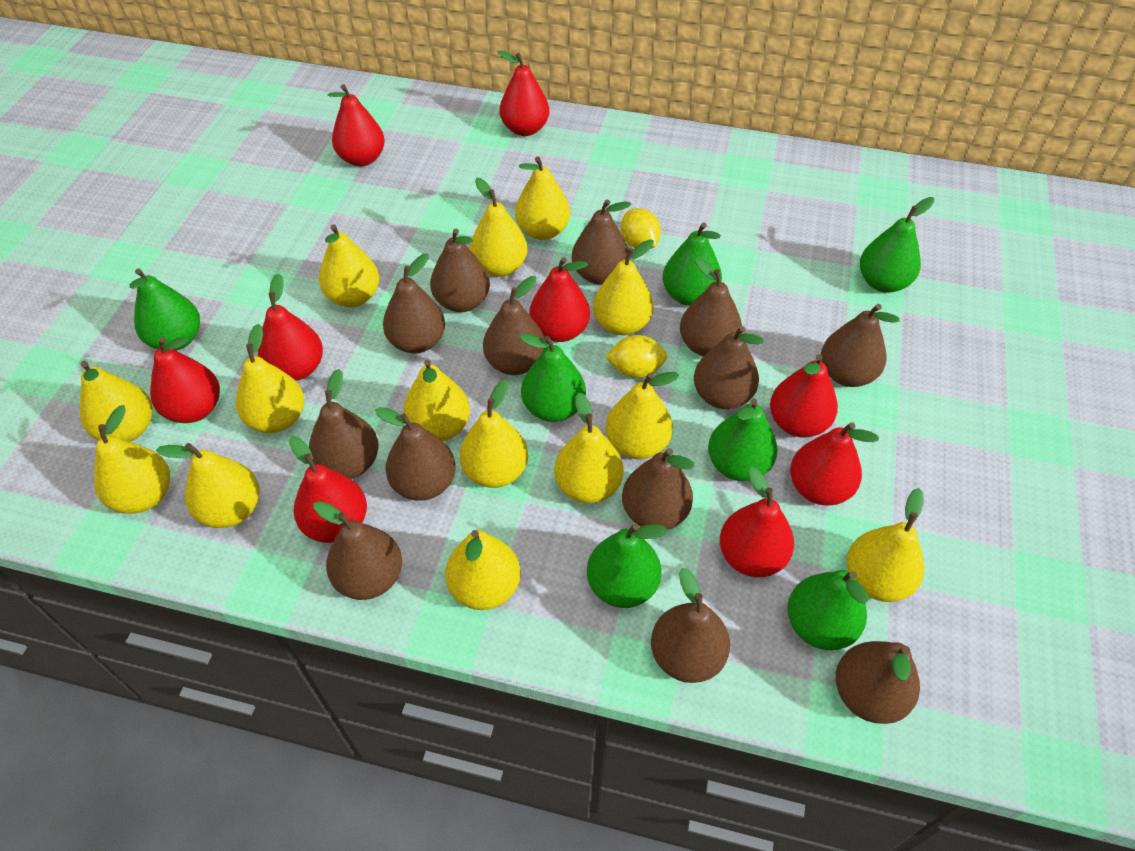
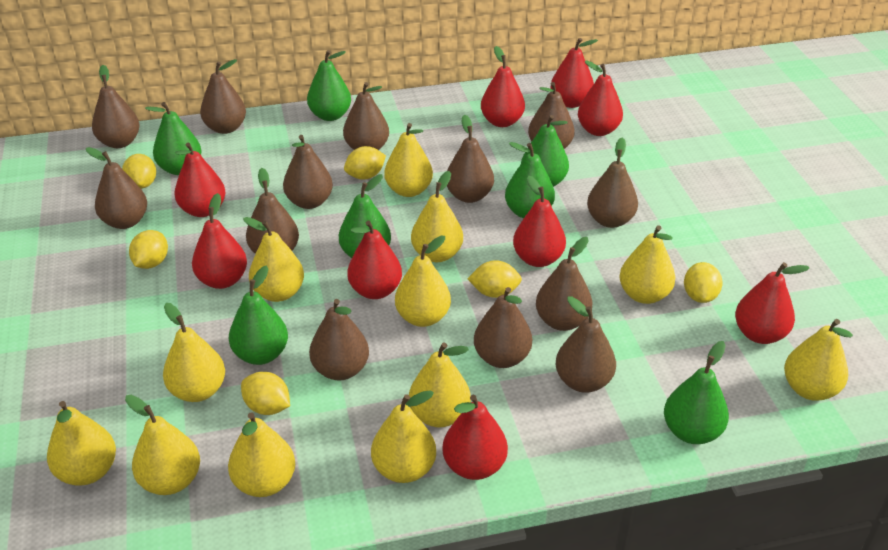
yellow lemon: [605,335,667,378] [621,208,661,249] = 2 -> [122,154,156,189] [129,230,168,269] [241,372,290,415] [344,146,386,180] [468,260,522,298] [684,262,723,303] = 6
yellow pear: [80,361,152,442] [94,405,170,514] [156,443,260,528] [236,324,304,433] [319,224,379,307] [403,359,470,441] [445,530,521,610] [460,379,528,488] [470,178,528,277] [515,157,570,240] [554,392,623,503] [593,240,654,335] [606,372,679,459] [847,488,925,602] = 14 -> [47,401,116,486] [125,395,200,495] [163,303,225,402] [228,412,295,497] [243,217,304,302] [371,390,436,483] [384,123,433,197] [395,236,451,327] [409,343,471,428] [411,171,463,262] [619,225,675,304] [784,319,853,401] = 12

